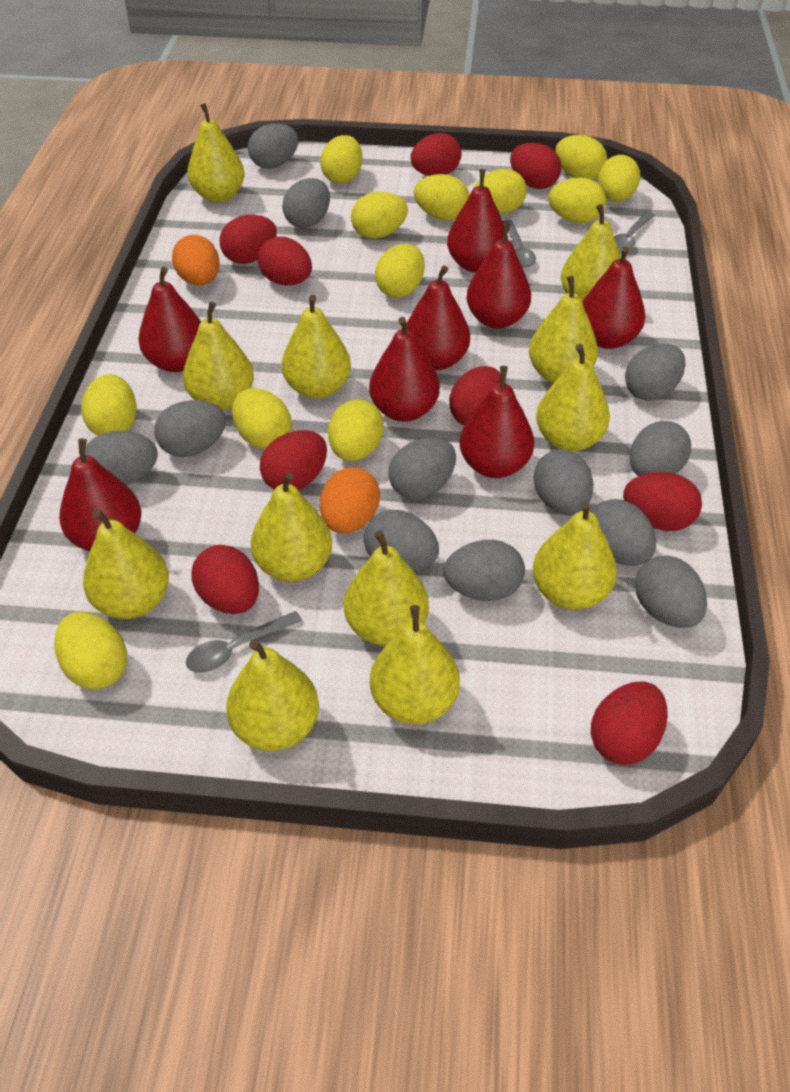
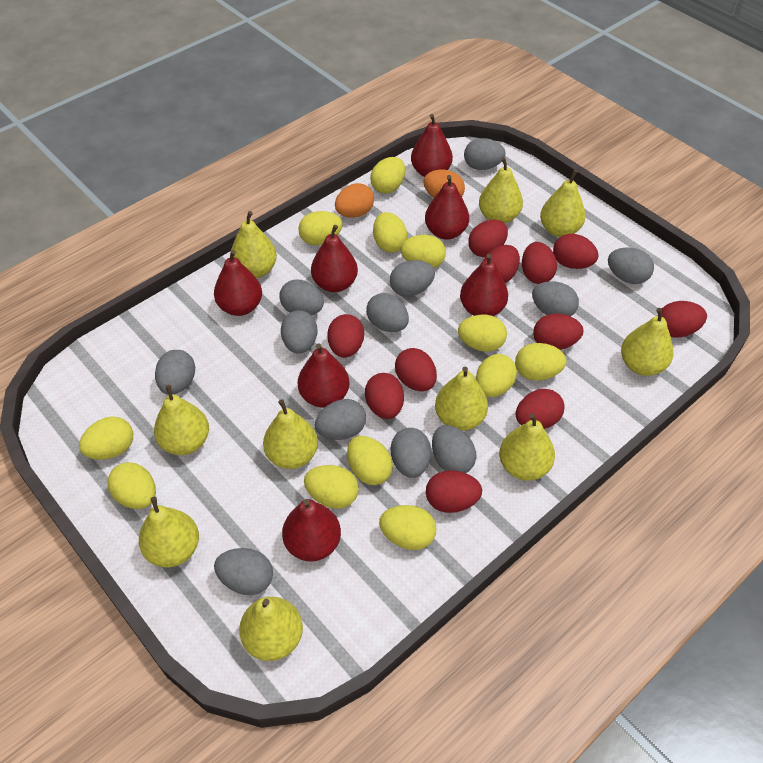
grey spoon: [186,611,302,673] [503,220,536,267] [614,212,655,252] = 3 -> none = 0
red egg: [191,545,259,614] [220,215,277,264] [257,237,312,286] [260,430,327,491] [411,133,461,176] [449,366,501,425] [510,143,562,189] [591,681,668,765] [623,472,702,531] = 9 -> [327,314,364,358] [365,373,404,419] [395,348,437,391] [426,470,482,513] [468,220,508,257] [483,245,520,283] [515,389,565,429] [522,242,557,284] [533,313,583,350] [553,234,599,269] [662,301,707,338] = 11
red pear: [59,438,141,552] [138,267,201,372] [369,317,440,422] [406,265,470,370] [447,169,508,272] [460,366,534,478] [466,222,531,329] [583,246,645,349] = 8 -> [214,250,262,316] [282,499,341,561] [298,343,350,408] [311,225,358,292] [411,114,453,177] [425,175,469,240] [460,254,508,316] = 7
yellow pear: [83,510,169,619] [183,302,254,410] [187,103,245,202] [226,640,319,751] [251,472,332,582] [282,295,351,399] [344,530,429,646] [370,605,460,724] [529,276,598,383] [533,501,617,610] [536,344,610,452] [561,204,621,302] = 12 -> [139,497,199,568] [154,385,209,455] [230,211,277,278] [239,597,303,661] [263,399,318,469] [435,367,488,431] [479,157,523,223] [499,413,555,481] [540,170,586,237] [621,308,673,376] = 10

